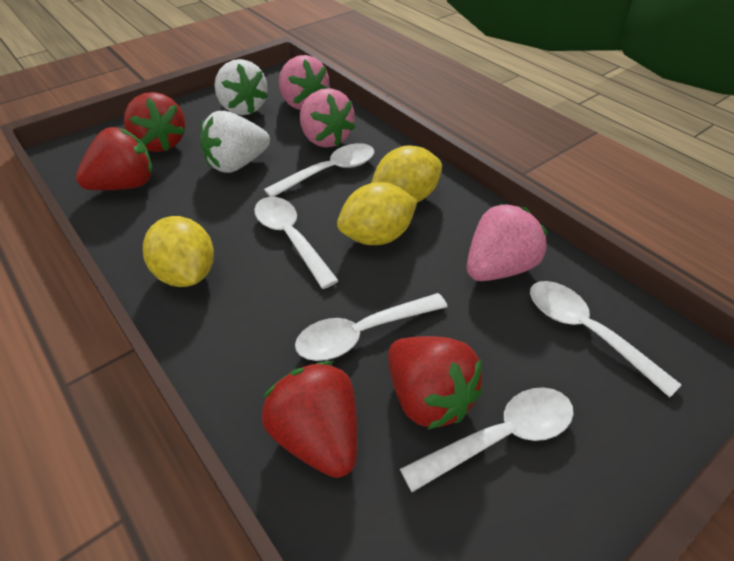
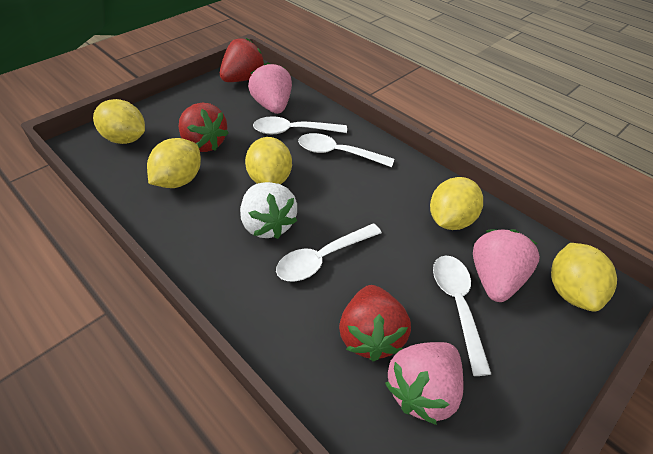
red strawberry: [76,127,152,190] [124,92,185,152] [261,361,357,478] [388,336,483,430] = 4 -> [179,103,229,152] [220,38,265,82] [339,285,411,362] = 3
white spoon: [254,197,339,289] [264,143,374,197] [295,293,447,361] [400,387,574,492] [530,281,682,398] = 5 -> [253,116,347,134] [276,223,382,282] [298,133,394,167] [433,255,491,376] = 4
white strawberry: [200,111,270,173] [214,59,268,115] = 2 -> [240,182,297,239] = 1
yellow lemon: [143,216,214,287] [337,182,417,245] [371,145,442,202] = 3 -> [93,99,145,144] [147,138,201,188] [245,137,292,184] [430,177,483,230] [551,243,617,312] = 5

